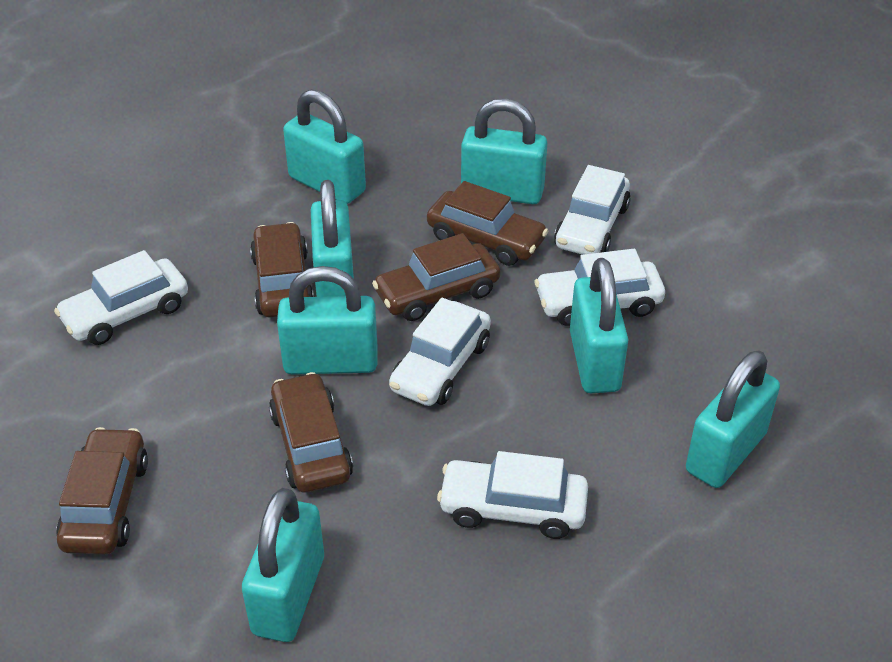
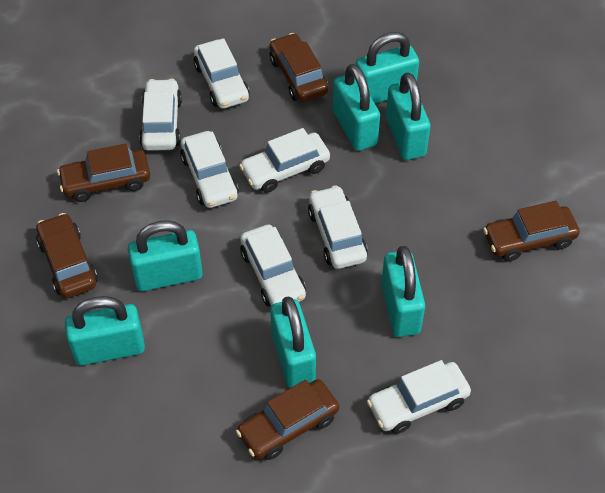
white car: [54,250,188,345] [389,298,491,406] [437,451,588,539] [534,249,665,326] [554,165,631,255] = 5 -> [139,79,182,151] [180,131,239,208] [193,38,249,109] [239,128,330,193] [240,225,306,306] [308,185,368,269] [367,360,471,434] = 7

